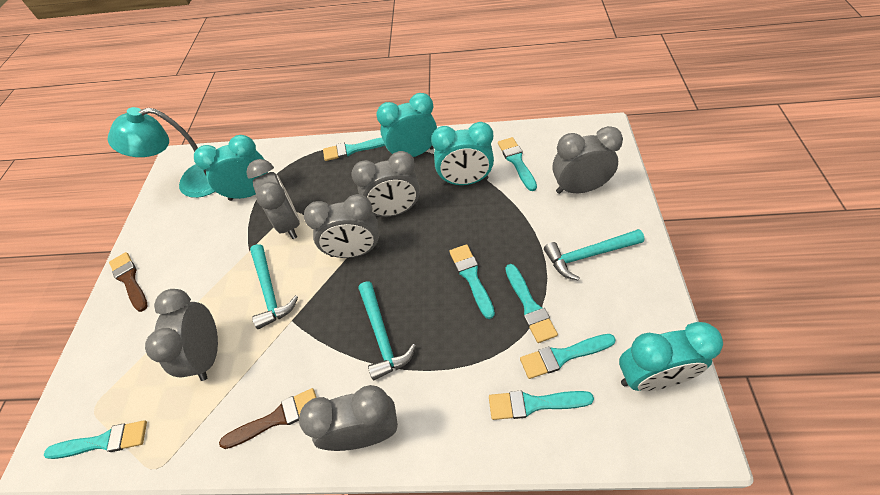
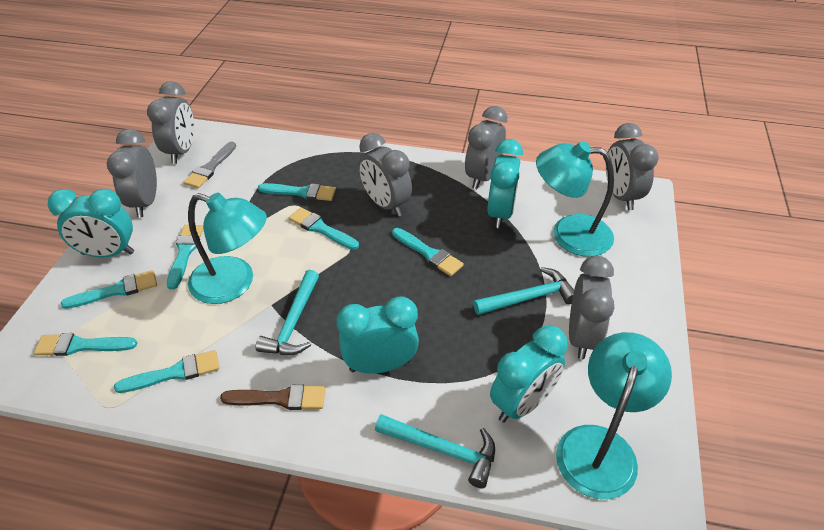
brown brush: [109,252,148,312] [219,388,316,449] = 2 -> [220,384,325,410] = 1
grey brush: none = 0 -> [184,142,236,188] = 1
turquoise lamp: [108,107,215,198] = 1 -> [188,193,267,304] [536,141,614,257] [556,332,672,499] = 3

